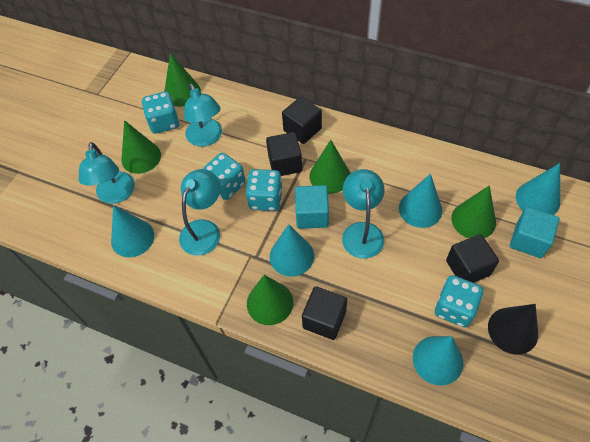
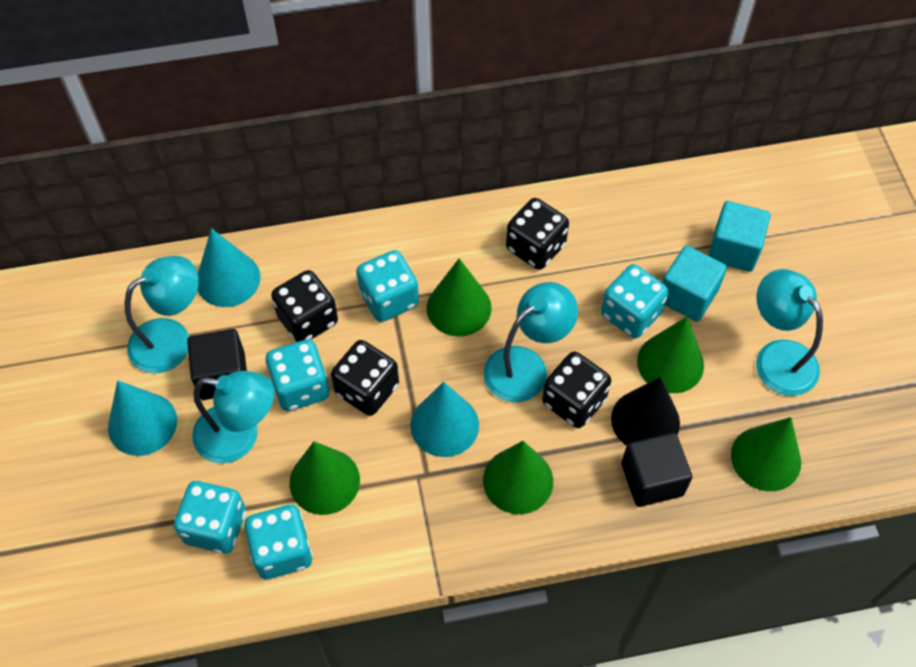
black cube: [266,132,302,176] [282,97,322,144] [302,286,347,340] [446,234,499,283] = 4 -> [187,329,247,400] [621,432,692,507] = 2
black dice: none = 0 -> [271,270,338,342] [331,340,399,416] [506,198,569,270] [542,352,611,428] = 4
turquoise cone: [111,205,154,257] [270,224,314,277] [399,174,442,228] [413,336,463,386] [516,163,560,215] = 5 -> [108,381,177,456] [198,228,261,307] [410,382,479,457] = 3
turquoise dice: [142,91,179,134] [203,153,245,200] [246,169,283,211] [435,275,483,327] = 4 -> [174,481,246,554] [244,505,313,579] [265,339,329,411] [356,250,419,322] [601,264,669,338] = 5

